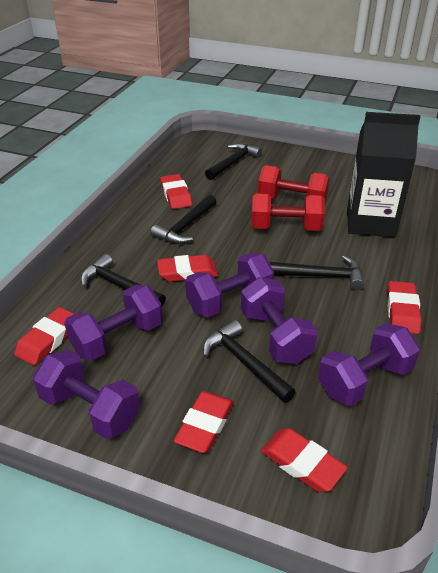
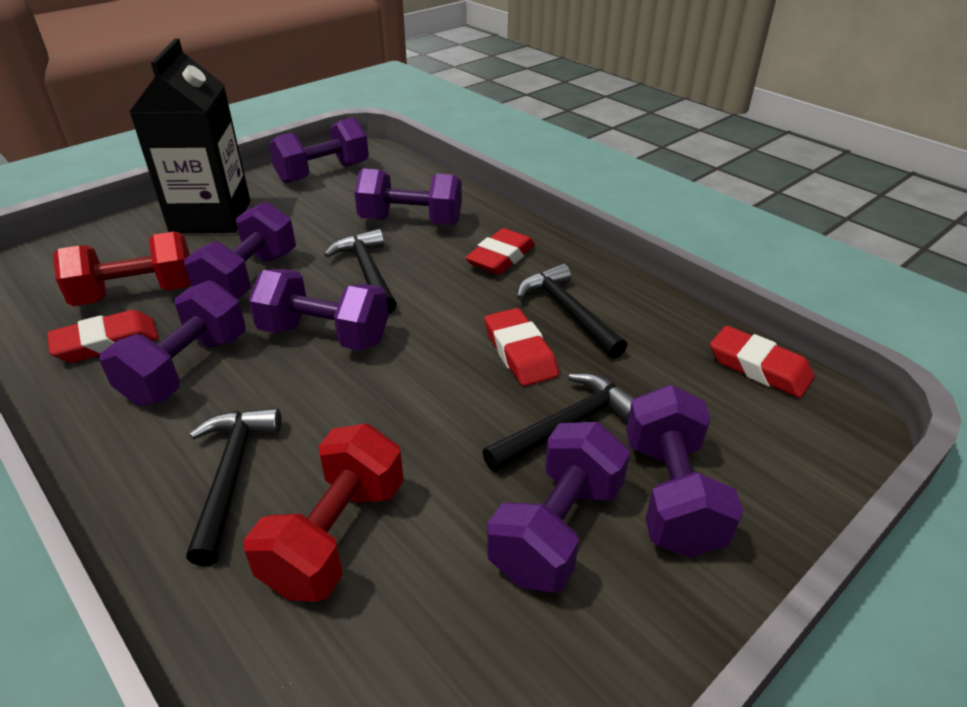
black hammer: [81,254,166,306] [151,195,216,244] [203,320,296,403] [205,143,262,180] [270,256,365,290] = 5 -> [186,408,281,566] [324,229,397,314] [482,373,635,473] [517,264,627,359] = 4
purple dumbbell: [33,350,140,439] [64,285,163,361] [185,253,274,317] [241,277,318,364] [318,323,420,406] = 5 -> [100,280,246,406] [184,201,296,299] [248,269,389,351] [269,117,369,184] [354,168,462,225] [487,422,630,593] [626,385,743,557] = 7
red eraser: [14,307,74,365] [157,255,218,282] [160,174,192,209] [174,391,234,453] [260,428,348,492] [387,281,422,334] = 6 -> [47,310,158,363] [465,228,535,275] [484,308,559,386] [710,326,814,398] = 4

